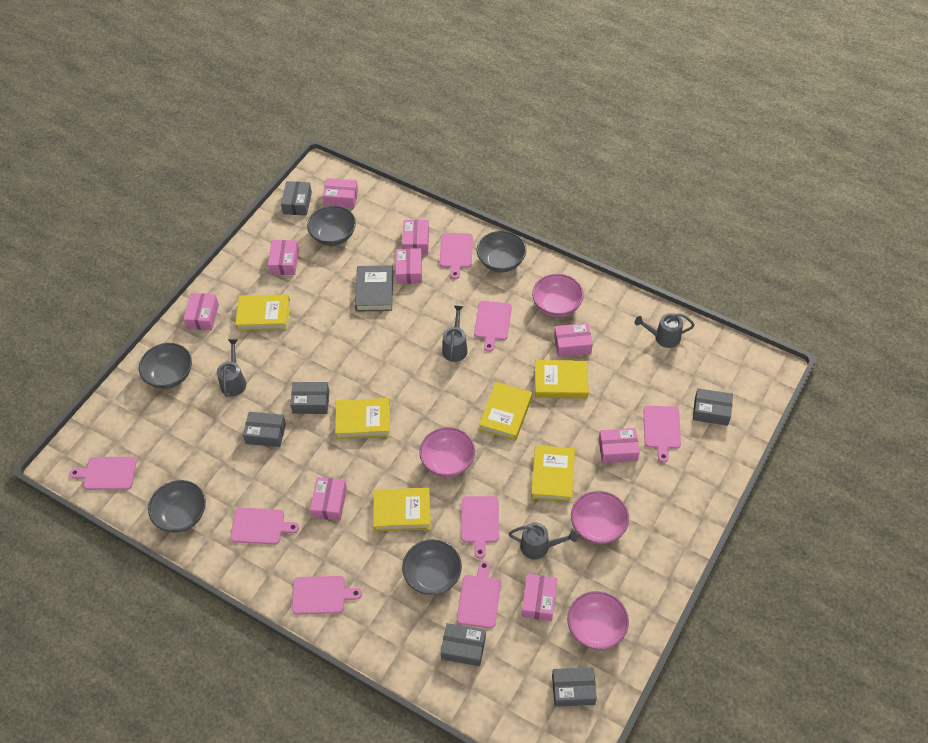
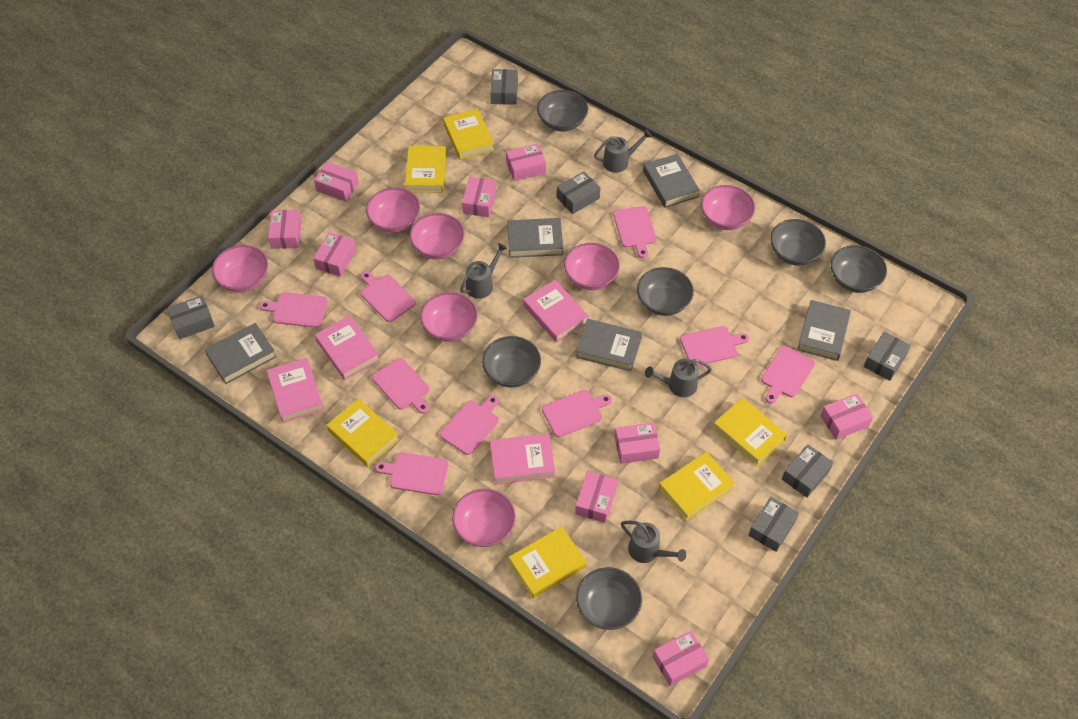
grey book: [355,265,394,312] = 1 -> [204,323,277,384] [507,218,563,258] [576,319,642,371] [643,154,700,208] [797,300,851,361] = 5
grey bowl: [139,343,192,389] [148,480,206,532] [307,205,356,246] [402,539,462,595] [477,231,526,272] = 5 -> [482,336,541,388] [537,90,588,132] [576,567,642,630] [637,267,694,316] [770,219,826,266] [831,245,887,293] = 6
pink book: none = 0 -> [266,358,324,423] [315,316,380,380] [490,434,555,484] [523,280,589,343] = 4
pink bowl: [419,427,475,477] [532,274,584,317] [567,591,629,650] [571,491,629,544] = 4 -> [212,245,268,293] [366,188,420,233] [409,213,464,259] [420,292,478,342] [452,489,516,547] [564,243,620,290] [701,185,755,230] = 7
pink cutting board: [69,457,137,490] [230,507,299,545] [292,576,362,615] [440,233,473,279] [457,560,501,628] [461,496,499,558] [474,301,512,352] [644,406,681,463] = 8 -> [260,292,328,328] [361,271,416,322] [372,358,429,414] [375,452,449,495] [440,395,499,455] [542,390,612,437] [613,206,657,258] [680,326,749,366] [761,346,815,404] = 9

